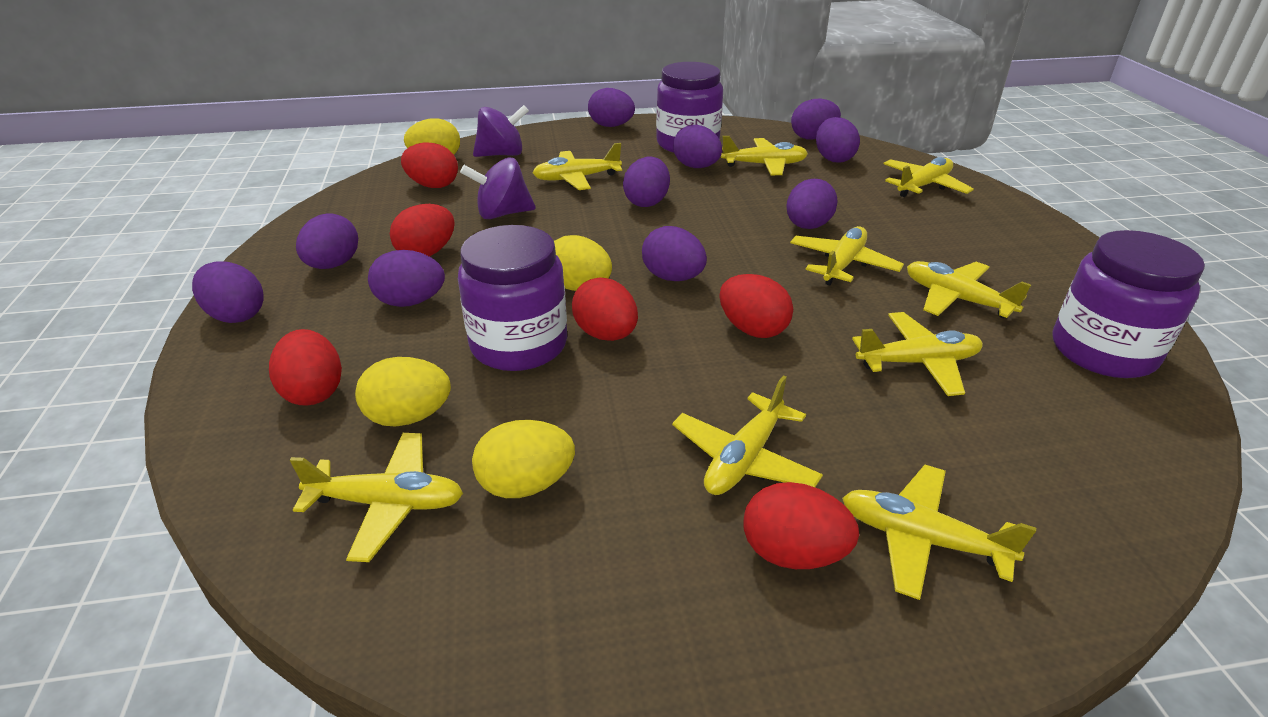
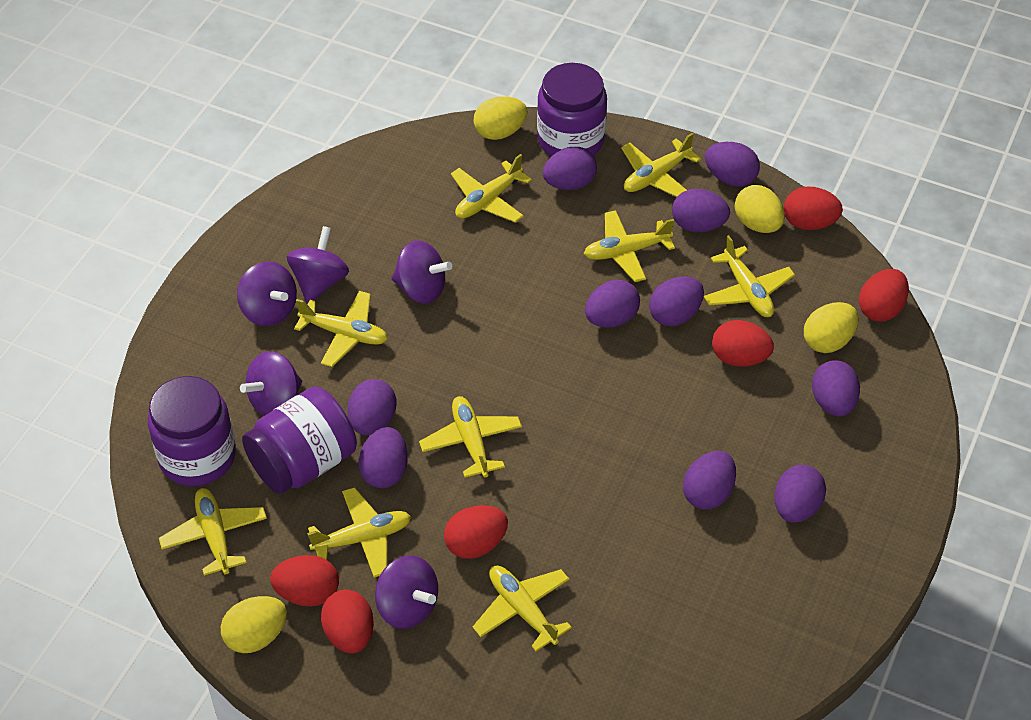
purple spinning top: [460,158,536,219] [473,105,529,157] = 2 -> [237,262,297,326] [240,351,302,416] [287,226,349,304] [375,555,438,629] [392,241,452,304] = 5

